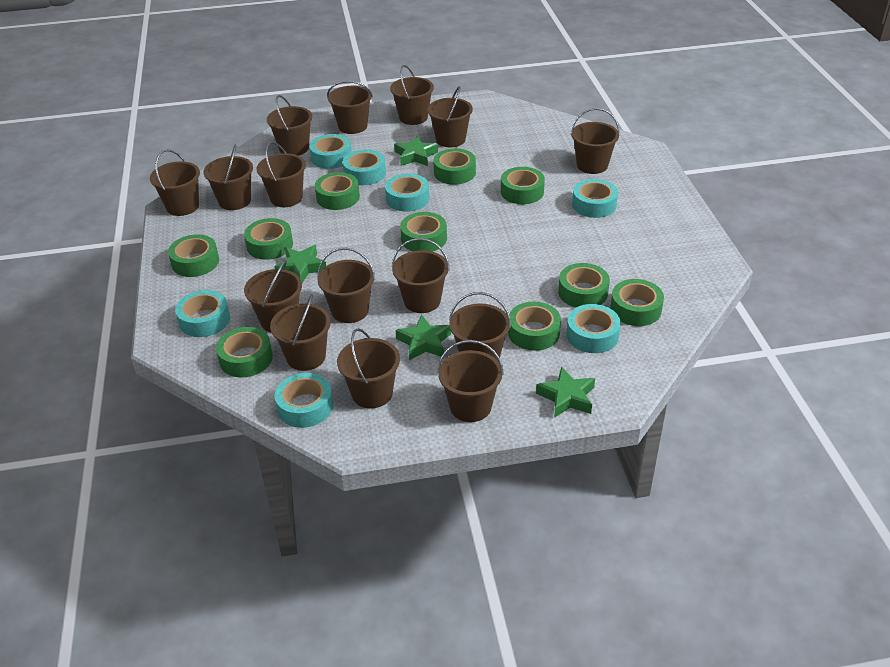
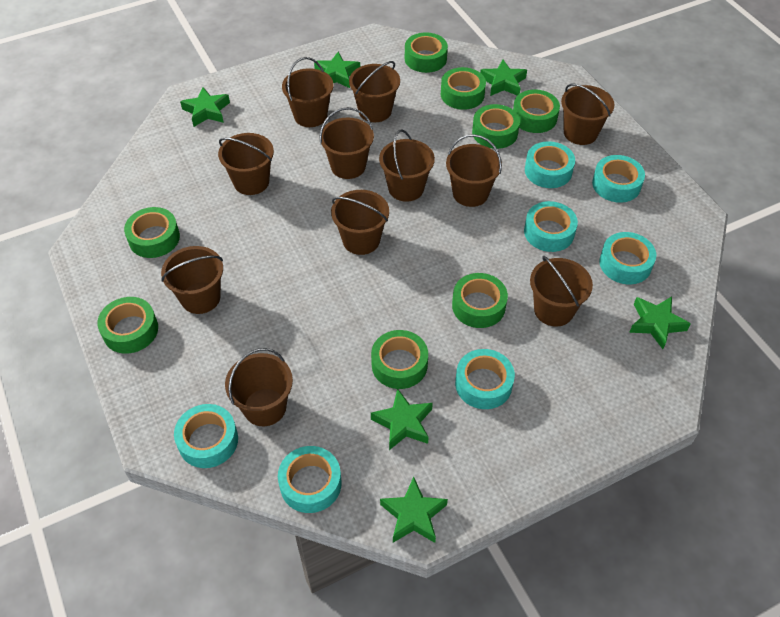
brown bucket: [150,149,200,216] [203,144,253,210] [244,260,302,332] [257,142,306,207] [267,95,312,156] [270,294,331,371] [317,248,375,323] [327,81,373,134] [337,328,400,408] [390,65,434,125] [392,238,450,313] [428,86,473,147] [437,340,504,422] [449,292,511,361] [571,108,620,174] = 15 -> [161,246,223,314] [218,133,274,195] [225,348,293,426] [282,57,334,127] [319,107,374,179] [331,190,389,255] [349,61,400,122] [379,129,435,202] [446,134,502,207] [530,256,593,327] [561,84,614,145] = 11
green star: [274,245,326,283] [394,136,438,166] [396,315,451,360] [536,366,595,418] = 4 -> [180,87,230,127] [314,52,360,88] [371,388,433,450] [380,477,448,543] [480,59,527,96] [629,296,691,349] = 6
green tape: [168,234,219,277] [216,327,273,377] [244,218,293,260] [315,172,360,210] [400,212,447,252] [433,148,476,185] [501,167,545,204] [508,302,561,351] [558,263,610,308] [610,279,664,326] = 10 -> [97,297,158,354] [124,207,180,258] [371,330,428,389] [405,32,448,73] [441,67,486,110] [452,273,508,328] [472,104,520,149] [513,90,560,133] = 8

